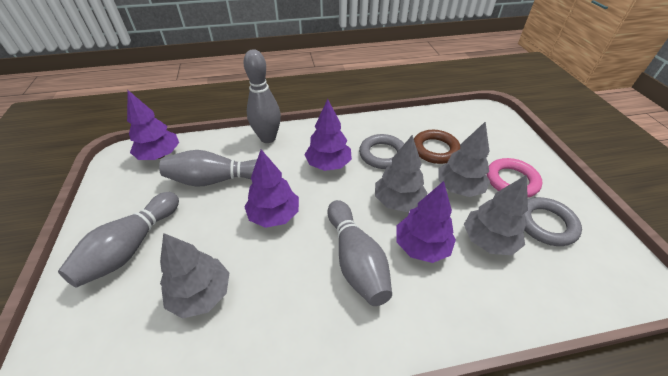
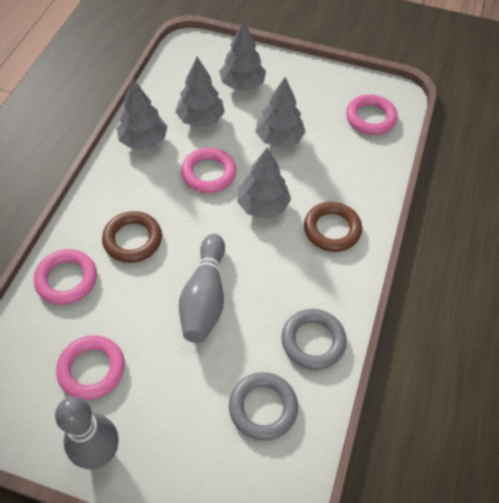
brown ring: [414,130,460,164] = 1 -> [102,211,162,263] [304,202,362,252] = 2
grey bowling pin: [58,192,179,287] [159,150,257,187] [244,49,281,143] [328,200,392,306] = 4 -> [55,397,119,470] [179,234,225,343] = 2
grey tree: [160,233,229,319] [375,135,428,212] [438,121,490,197] [464,175,528,255] = 4 -> [117,79,168,149] [175,57,225,127] [219,21,266,90] [237,148,291,219] [255,77,306,148] = 5
pink ring: [486,158,542,197] = 1 -> [34,249,97,305] [56,335,125,400] [181,148,236,193] [346,94,398,135] = 4
purple tree: [127,90,179,160] [244,150,299,228] [304,99,352,171] [397,181,456,263] = 4 -> none = 0

